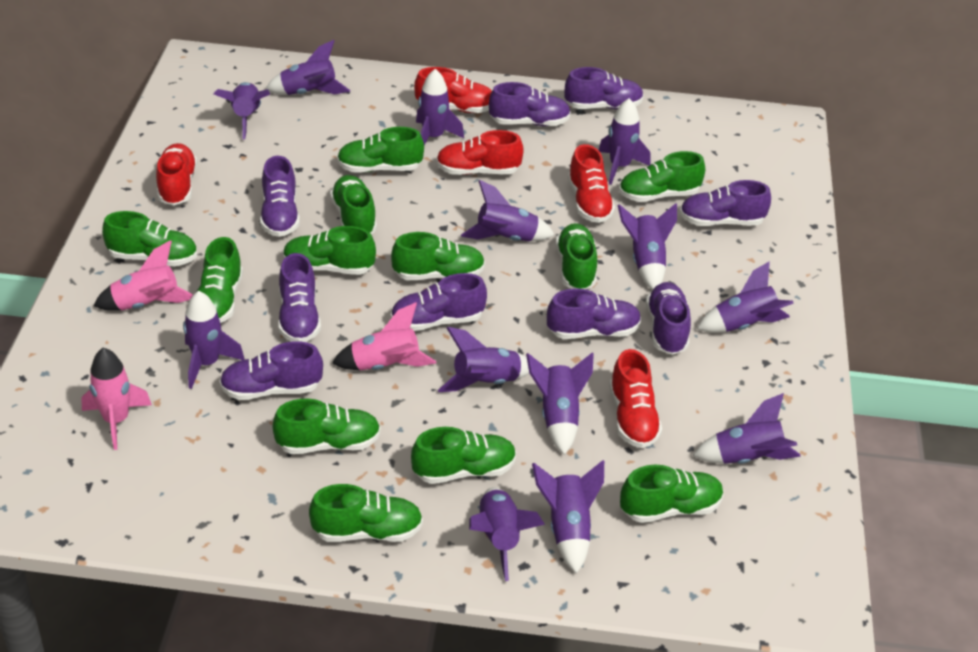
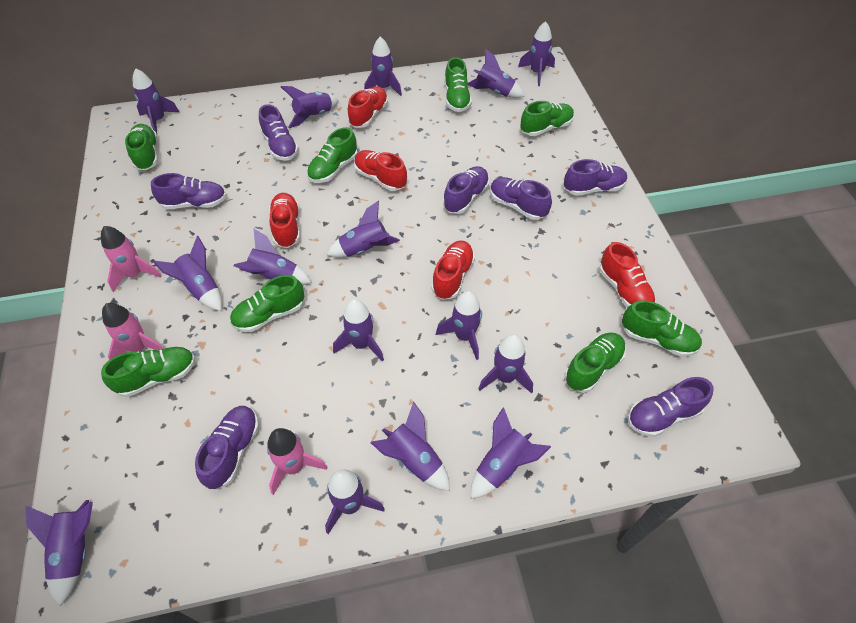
green shoe: [102,211,197,266] [197,237,243,323] [272,399,381,454] [283,226,376,275] [309,484,423,542] [330,175,377,234] [337,127,424,172] [391,232,485,280] [411,427,516,484] [556,223,597,289] [619,151,705,202] [620,465,724,523] = 12 -> [101,347,195,397] [125,124,158,170] [230,275,304,332] [307,127,357,183] [444,57,472,112] [520,101,574,136] [565,333,626,393] [622,300,702,357] = 8
purple rocket: [183,291,245,389] [214,82,270,139] [265,40,350,95] [416,69,464,145] [438,327,529,392] [461,180,554,241] [469,487,545,581] [526,352,594,455] [532,460,604,574] [599,98,651,185] [618,203,677,290] [692,393,801,464] [697,261,794,333] = 13 -> [25,500,93,606] [133,69,179,133] [153,236,222,311] [234,228,312,285] [281,86,339,128] [325,469,385,534] [327,201,400,258] [333,299,384,362] [364,36,402,96] [370,402,450,491] [436,291,482,360] [468,49,525,98] [471,407,551,499] [478,334,533,394] [518,21,555,86] = 15
purple shoe: [219,341,323,400] [260,156,300,237] [278,253,321,342] [391,273,487,331] [489,82,571,126] [547,289,641,339] [565,67,644,109] [646,282,691,355] [680,180,771,226] = 9 -> [151,173,226,209] [195,406,259,489] [259,104,299,161] [443,166,489,214] [490,177,552,220] [564,159,627,196] [628,377,713,437] = 7

